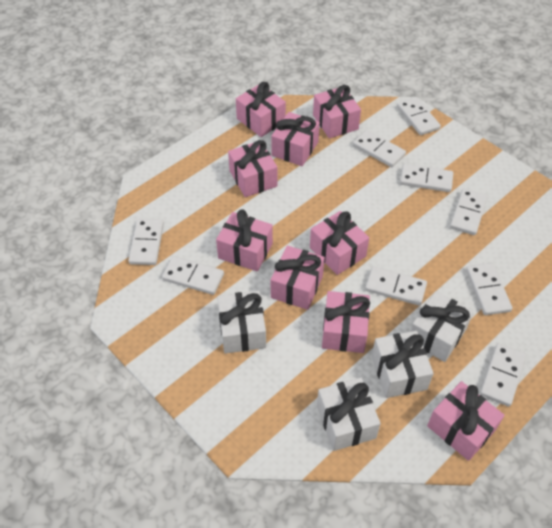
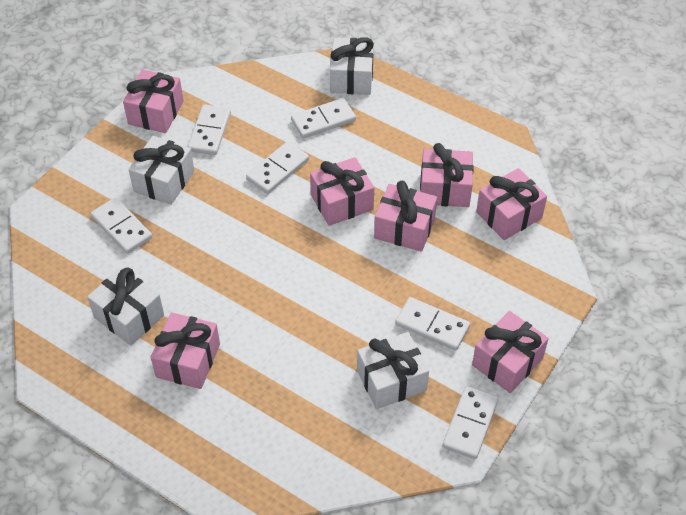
pink gift: [216,209,273,272] [228,140,277,197] [236,82,286,137] [271,112,320,166] [271,246,325,310] [310,211,369,275] [313,85,361,138] [322,291,370,353] [427,381,505,461] = 9 -> [123,69,184,133] [151,312,220,389] [310,157,374,226] [374,180,437,252] [420,143,474,207] [472,311,549,393] [476,168,547,240] = 7
white domino: [128,219,164,265] [162,256,224,295] [353,130,406,167] [365,266,427,306] [397,97,441,135] [400,164,453,192] [450,189,488,235] [466,263,512,315] [480,343,526,407] = 9 -> [90,197,152,254] [187,104,231,155] [246,141,309,194] [291,98,356,139] [395,297,470,351] [443,386,499,459] = 6

